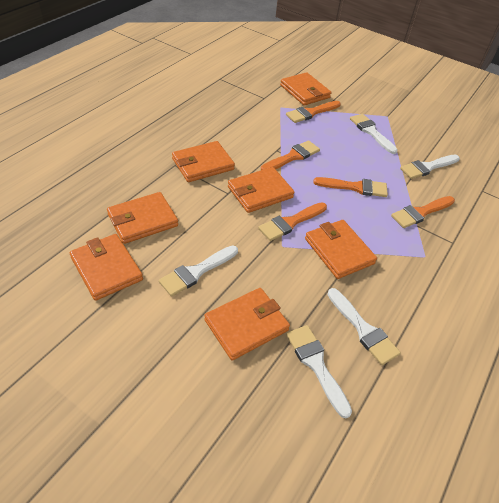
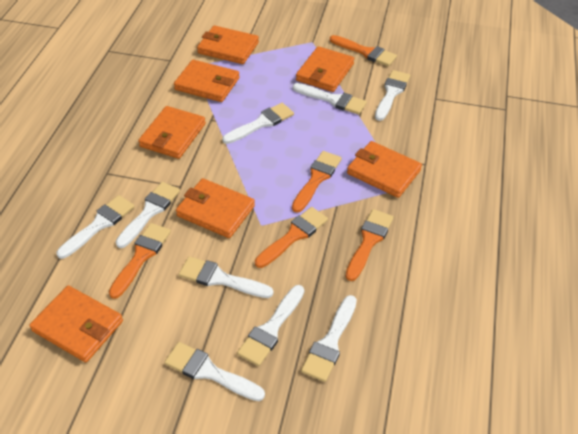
white brush: [159,245,238,297] [286,325,352,418] [327,288,401,365] [350,114,398,154] [400,154,460,179] = 5 -> [57,195,135,259] [116,182,180,248] [164,342,265,401] [179,256,274,298] [222,103,294,144] [237,285,304,366] [293,83,367,115] [301,295,357,382] [375,70,410,121] = 9

